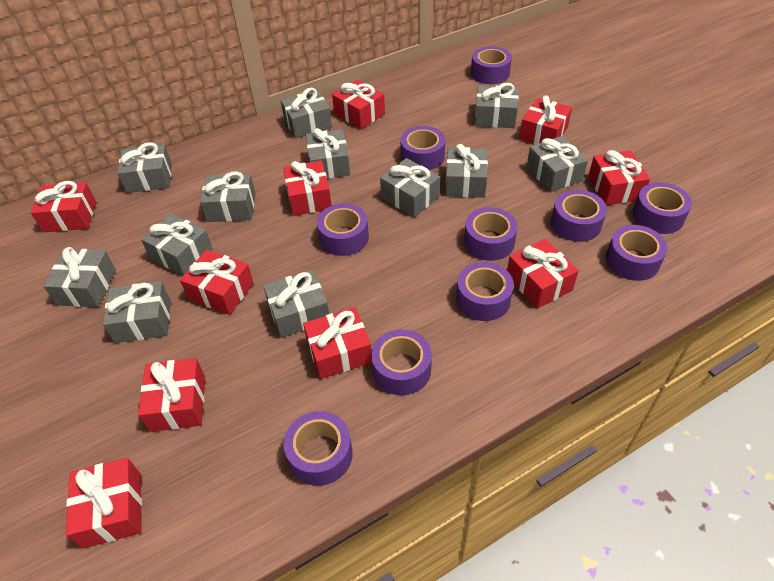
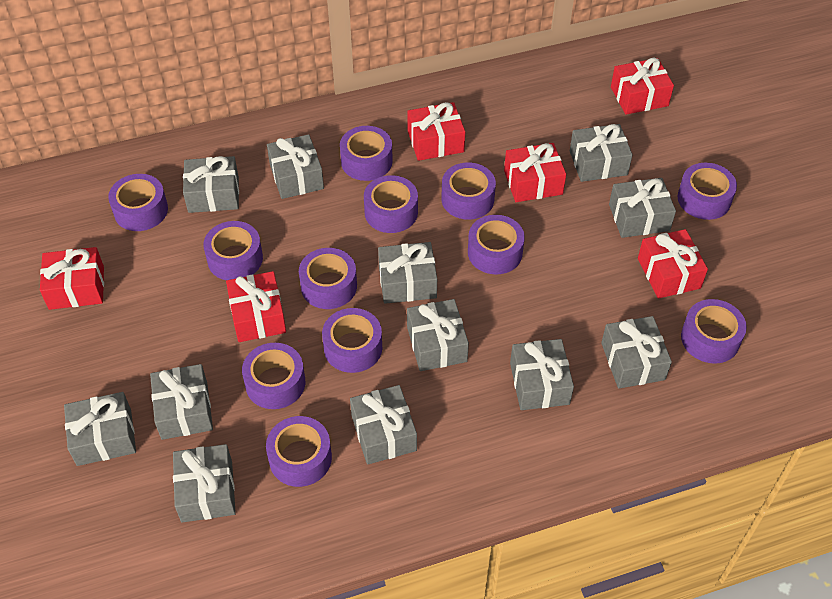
purple tape: [284,411,353,486] [317,203,369,256] [371,329,432,395] [400,126,445,170] [456,262,514,321] [464,207,518,261] [471,46,512,84] [551,190,607,242] [606,225,667,281] [633,182,692,234] = 10 -> [108,174,168,231] [203,221,263,280] [242,343,305,409] [266,416,332,487] [299,248,357,309] [322,308,382,373] [340,126,393,181] [364,175,418,233] [441,163,496,220] [468,215,525,274] [678,163,737,220] [681,299,747,364] = 12
red gift: [31,181,96,232] [66,458,142,548] [138,358,205,432] [180,250,254,315] [283,160,332,216] [303,307,372,379] [332,80,385,129] [507,239,579,309] [519,95,572,145] [588,150,650,205] = 10 -> [40,247,104,310] [226,271,286,342] [407,102,465,161] [504,143,566,202] [611,58,674,115] [638,229,708,299] = 6

